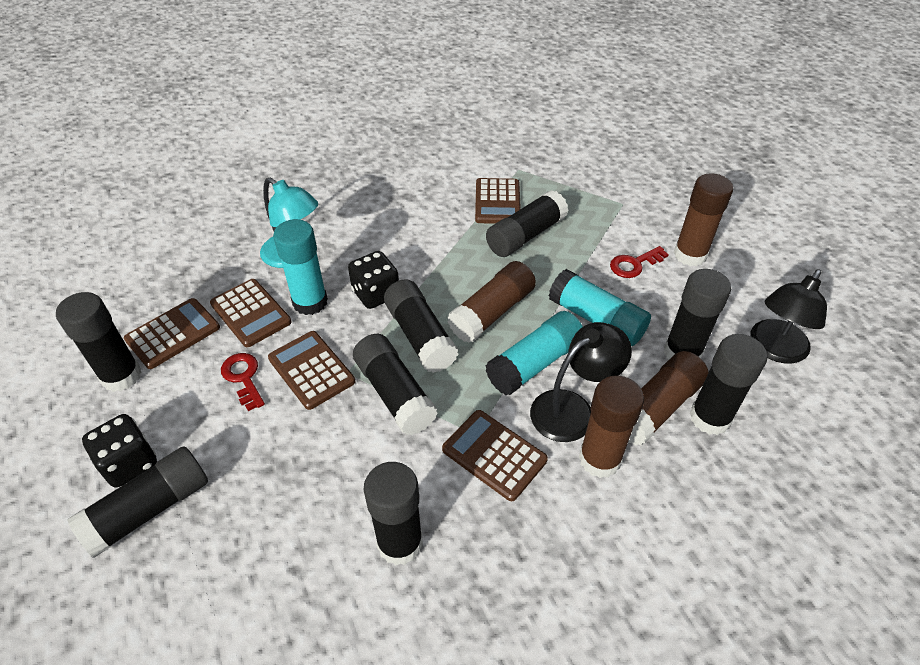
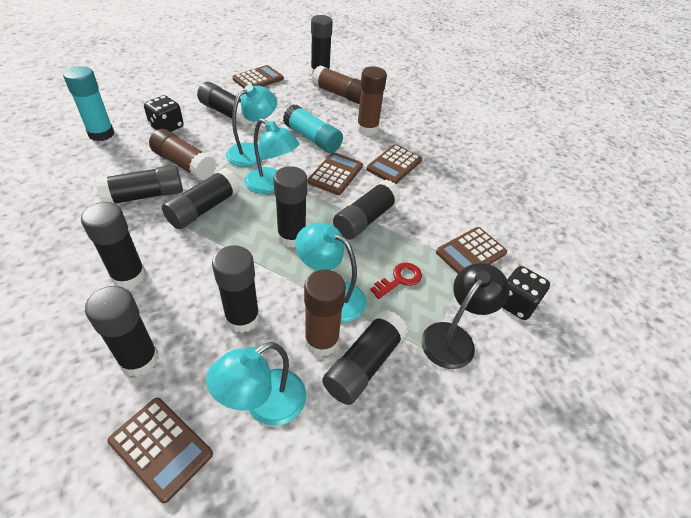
black glue stick: [56,292,141,392] [67,446,208,558] [353,334,438,435] [364,462,423,565] [384,279,458,373] [486,190,568,257] [664,269,731,359] [690,334,767,435] = 8 -> [81,202,146,289] [85,286,159,377] [96,165,183,204] [162,168,241,229] [197,82,252,126] [212,245,260,333] [274,166,307,248] [311,15,333,75] [322,310,408,405] [333,179,401,240] = 10
black lamp: [530,322,632,442] [750,269,827,364] = 2 -> [421,263,509,369] = 1
red key: [221,353,265,411] [610,246,669,278] = 2 -> [370,263,422,299] = 1
turquoise glue stick: [273,219,328,315] [485,311,583,395] [549,269,651,346] = 3 -> [63,66,114,141] [283,104,343,153] = 2
turquoise lamp: [260,177,318,268] = 1 -> [206,342,306,426] [226,84,277,167] [244,118,299,194] [295,223,366,322] = 4

